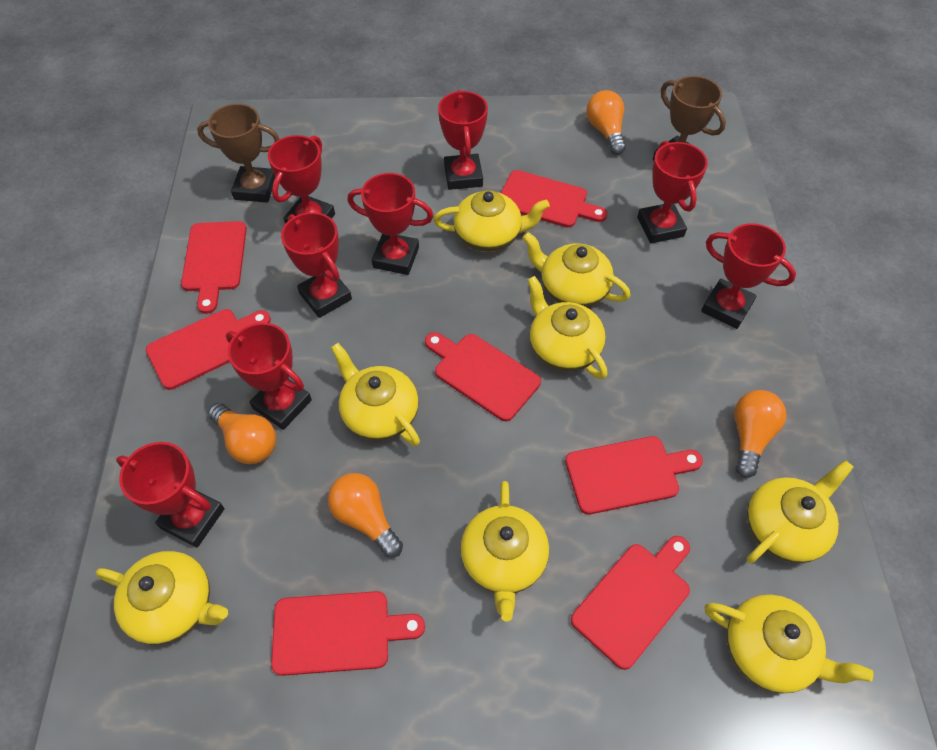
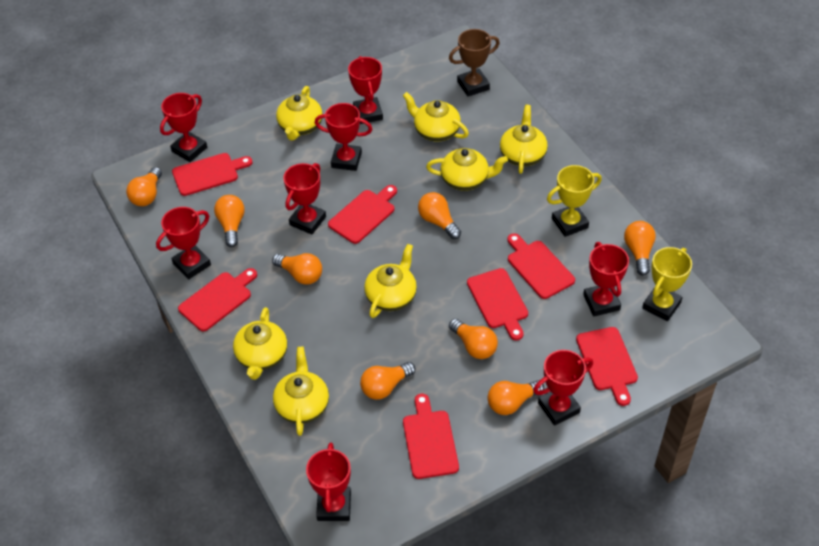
brown trophy: [197,104,279,203] [653,76,726,160] = 2 -> [449,29,500,96] = 1
orange light bulb: [208,403,276,464] [328,473,403,558] [586,90,626,155] [734,390,786,478] = 4 -> [126,167,162,206] [214,195,245,247] [272,253,322,285] [360,362,415,400] [418,192,461,239] [449,319,498,359] [488,380,544,415] [624,221,656,276] = 8
yellow teapot: [96,551,228,645] [331,343,420,446] [433,190,550,252] [460,481,549,621] [522,232,631,307] [527,276,607,379] [705,594,874,694] [747,460,853,564] = 8 -> [233,307,287,380] [273,347,329,436] [276,86,322,141] [364,244,417,318] [403,92,469,142] [426,148,508,191] [500,105,548,174] = 7
yellow trophy: none = 0 -> [547,165,602,237] [642,247,692,321] = 2

